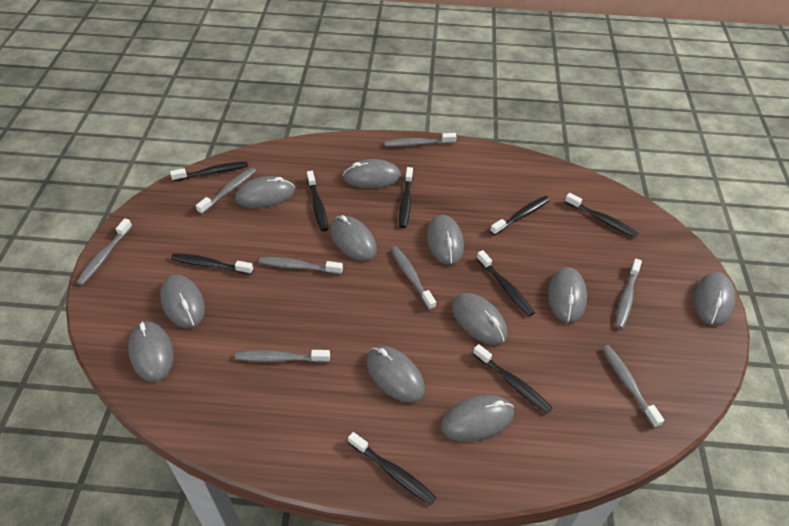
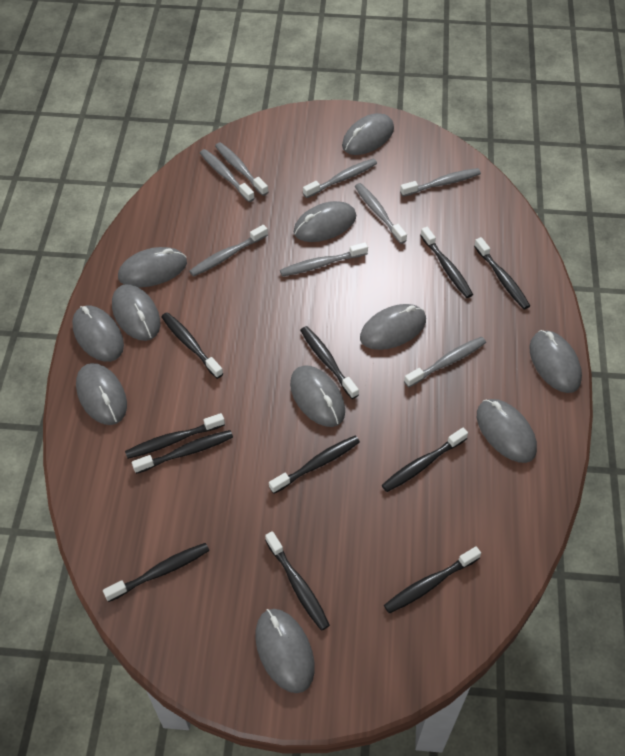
black toothbrush: [170,161,248,182] [171,253,253,275] [307,171,328,232] [348,432,437,505] [399,167,413,228] [473,344,553,414] [476,250,535,316] [490,196,550,235] [565,193,639,238] = 9 -> [103,543,209,602] [125,413,225,459] [132,430,233,474] [161,312,223,379] [265,531,330,631] [269,436,360,494] [300,326,359,399] [382,428,468,492] [384,546,481,614] [420,227,473,298] [474,237,530,309] = 11

